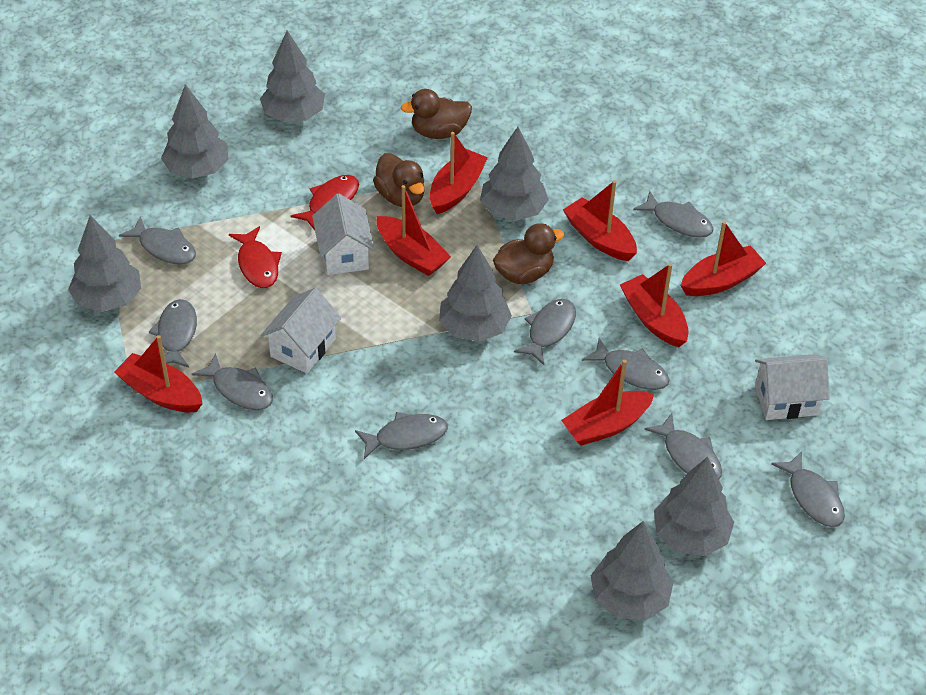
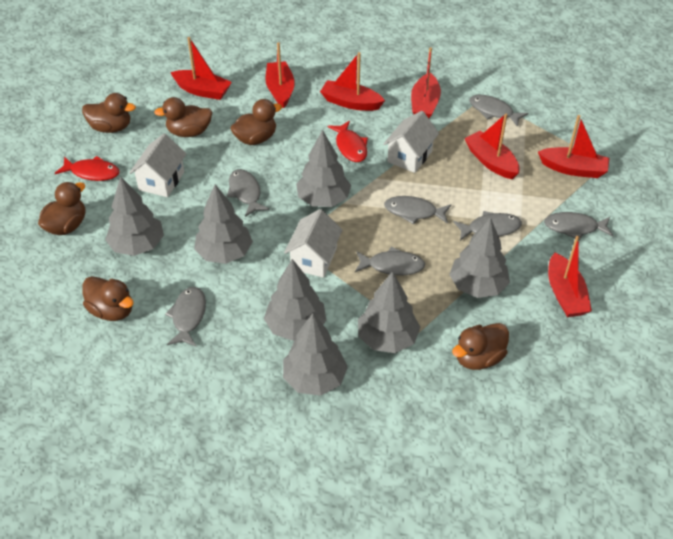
brown duck: [373,153,425,207] [400,89,472,139] [493,223,564,284] = 3 -> [38,182,86,235] [82,93,136,133] [82,276,134,321] [154,97,212,137] [230,99,282,145] [452,323,509,370] = 6
grey fish: [119,216,196,264] [149,299,197,367] [192,353,273,410] [355,412,448,459] [514,299,576,365] [582,338,670,390] [633,191,714,238] [644,413,722,479] [771,451,845,527] = 9 -> [165,287,206,346] [227,169,270,217] [355,247,425,275] [384,196,451,224] [453,211,522,241] [469,95,528,127] [544,212,613,241] = 7

